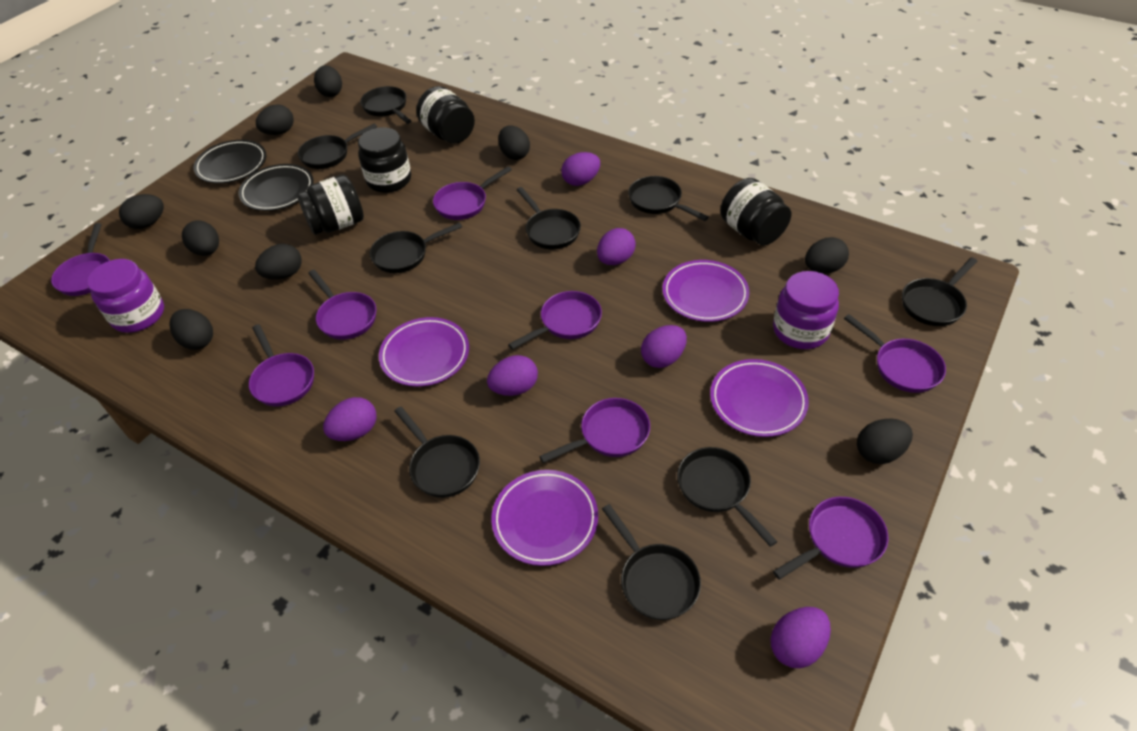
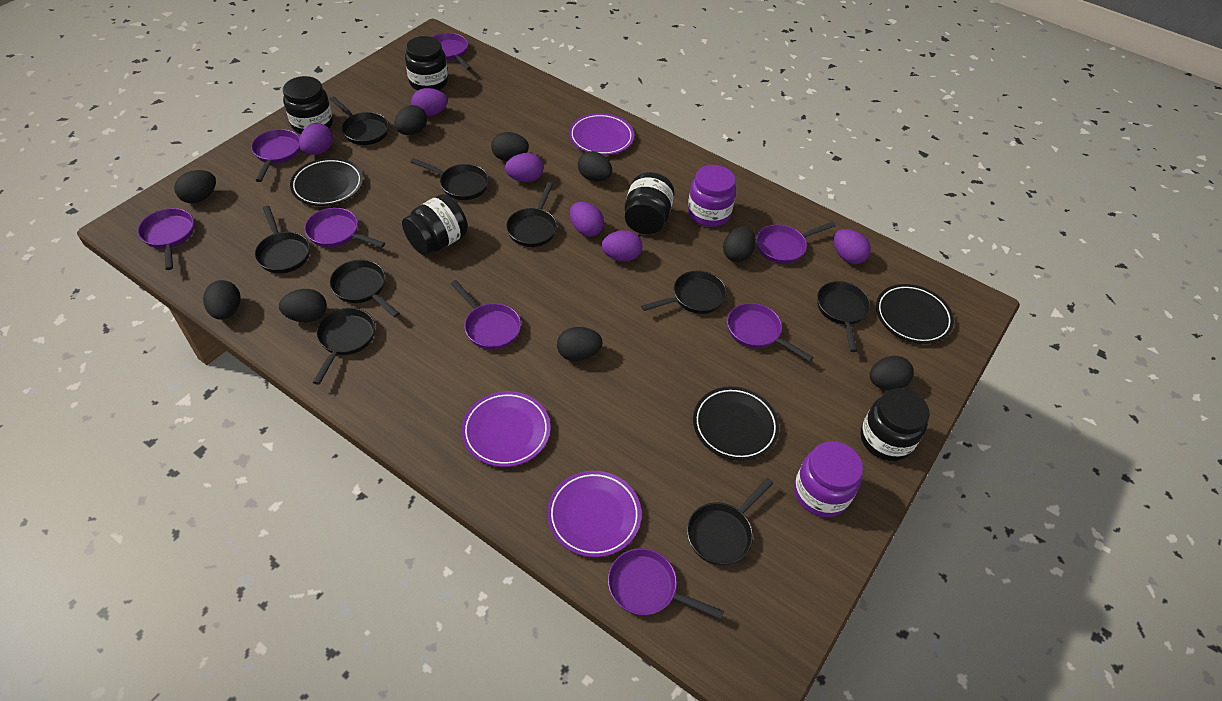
black jar: [297,175,364,235] [358,127,411,193] [416,86,475,144] [720,178,791,246] = 4 -> [283,76,333,134] [402,194,468,255] [405,36,448,91] [625,172,674,234] [860,388,930,461] = 5
black plate: [194,140,266,184] [238,164,314,211] = 2 -> [290,158,363,206] [693,387,780,461] [876,284,954,344] = 3
purple plate: [379,317,469,387] [491,470,598,566] [663,260,749,322] [710,359,809,437] = 4 -> [461,391,550,467] [547,471,642,557] [569,113,634,155] = 3

